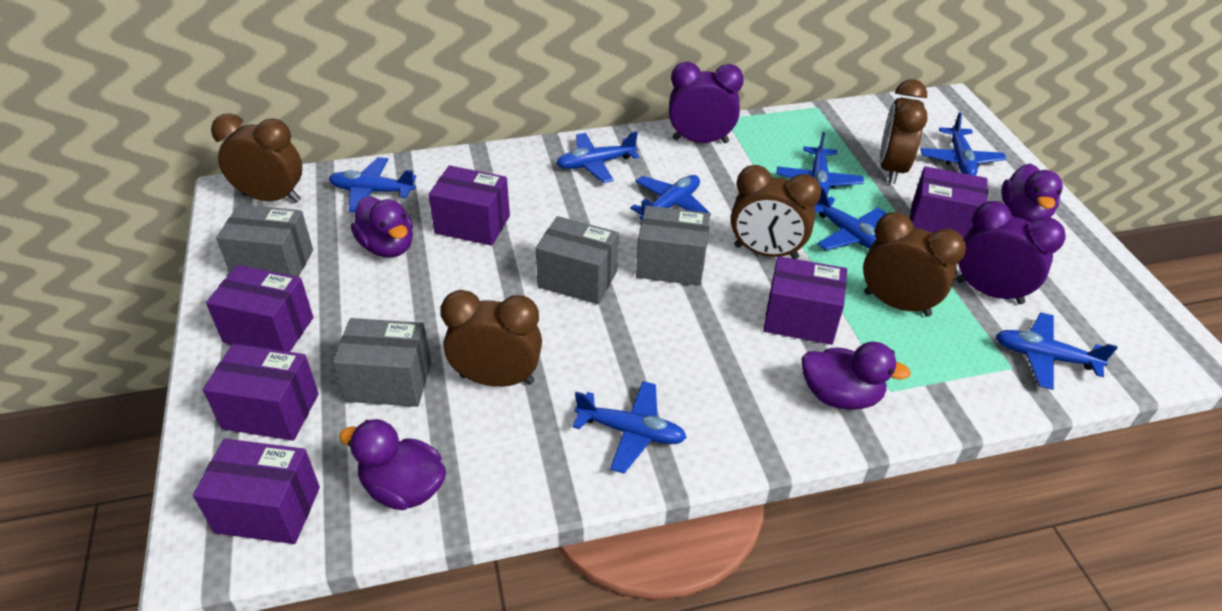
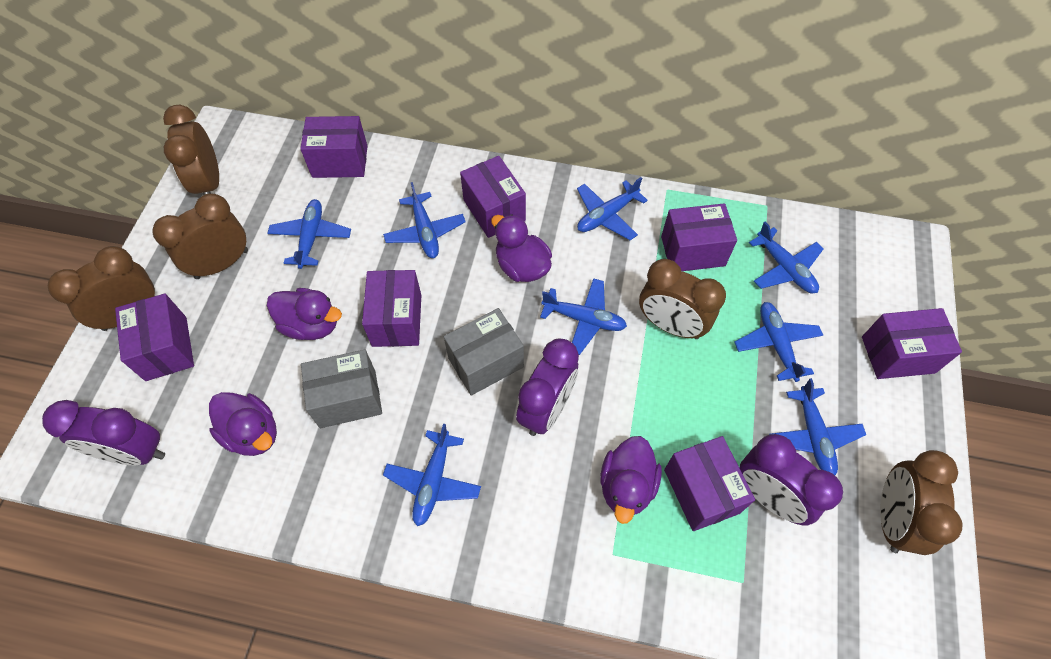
grey box: [216,204,313,277] [333,318,431,407] [536,216,619,304] [636,206,710,286] = 4 -> [301,350,382,428] [444,308,524,395] = 2
purple box: [193,439,320,544] [203,344,319,441] [206,265,313,352] [428,166,510,246] [763,256,847,345] [910,166,988,238] = 6 -> [115,294,194,381] [300,116,367,178] [362,270,421,347] [460,156,526,238] [661,203,737,271] [664,436,755,531] [862,308,962,379] = 7
purple clock: [669,62,744,143] [956,201,1066,304] = 2 -> [42,400,165,465] [516,338,579,436] [739,434,843,525] = 3

